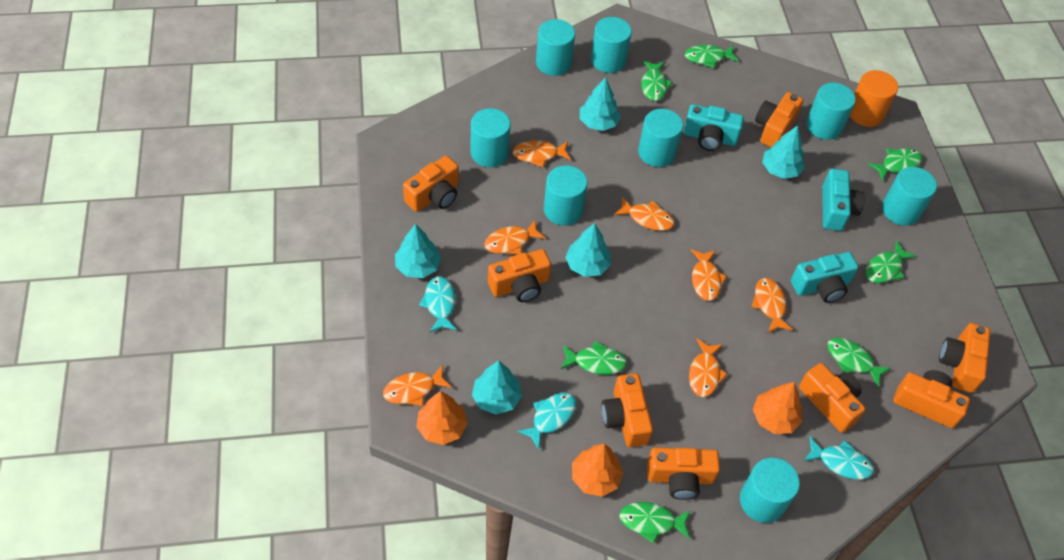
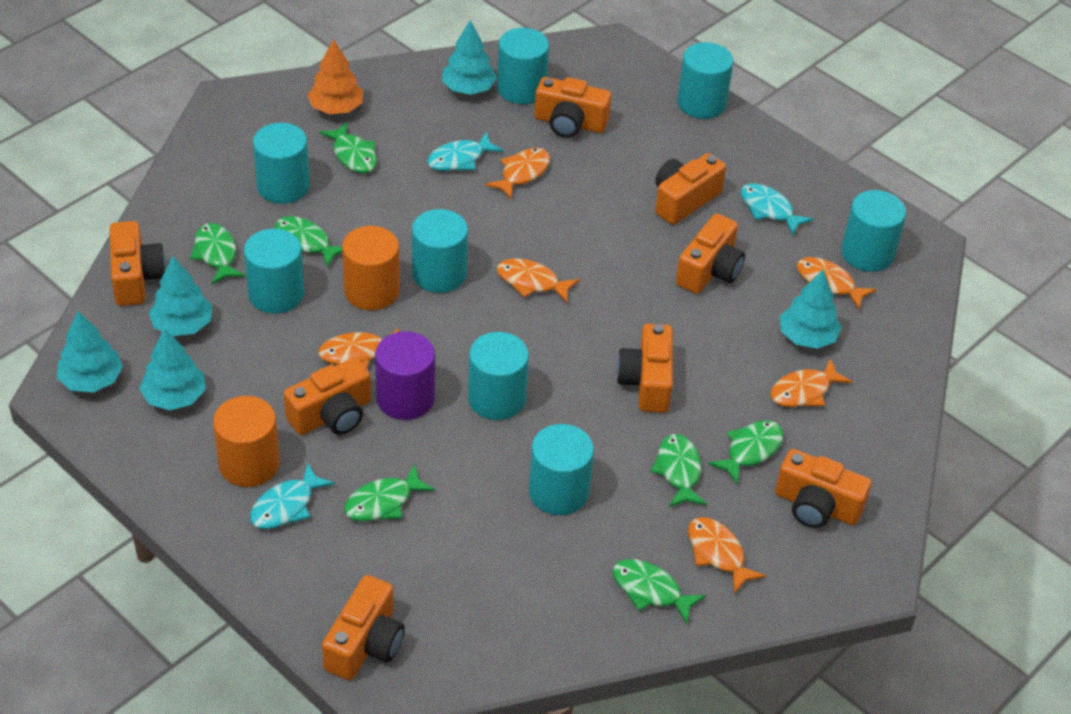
orange cylinder: [850,70,898,127] = 1 -> [213,396,280,487] [342,226,400,310] = 2
orange fish: [383,364,452,406] [484,220,546,254] [512,140,571,167] [614,197,675,231] [689,339,728,397] [691,249,727,301] [751,278,793,333] = 7 -> [318,328,399,369] [485,148,550,199] [497,258,580,303] [688,517,766,594] [770,358,852,407] [797,257,877,310] = 6
orange tree: [416,391,468,445] [572,444,623,497] [753,382,802,434] = 3 -> [307,39,363,114] = 1
purple cylinder: none = 0 -> [375,331,435,420] = 1
turquoise camera: [684,104,744,151] [791,252,858,303] [822,169,865,231] = 3 -> none = 0

